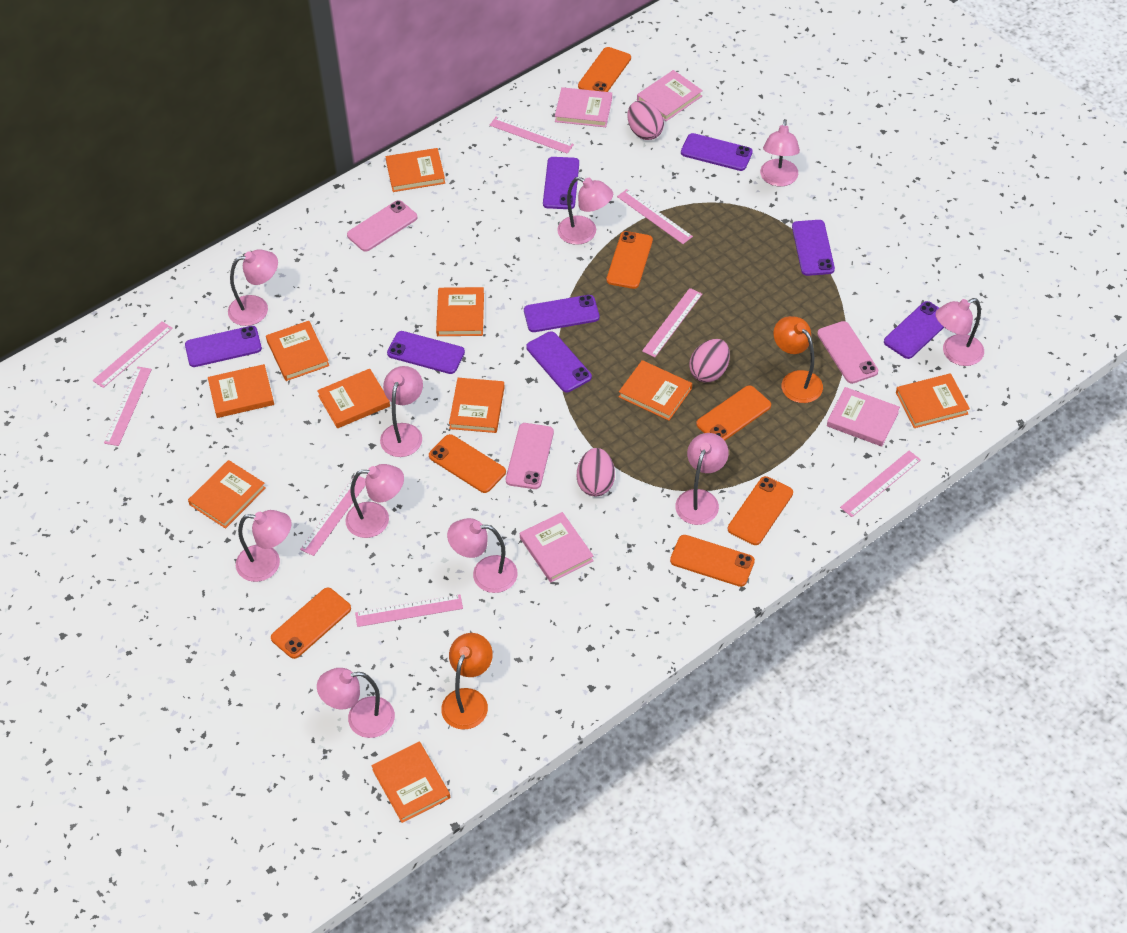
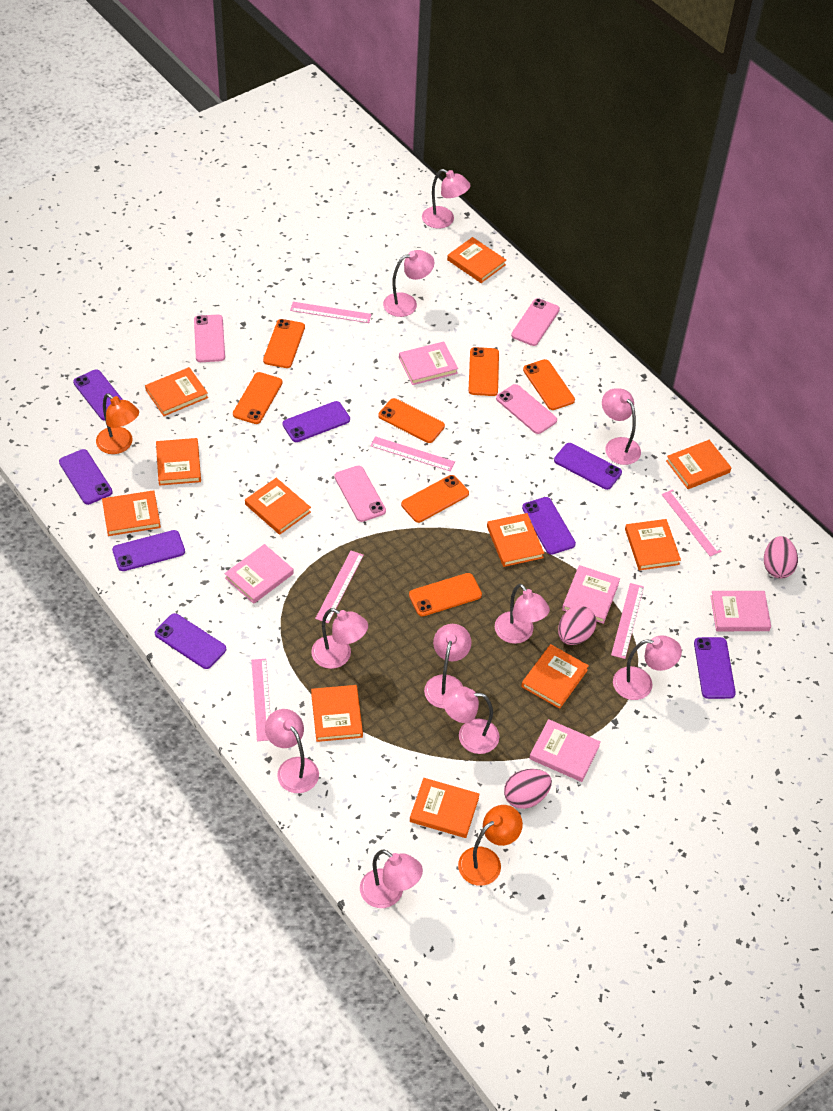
orange book: [188,460,266,529] [208,364,274,418] [266,321,329,381] [317,369,390,428] [371,742,450,823] [386,148,445,192] [436,287,484,336] [449,378,505,433] [619,360,692,421] [896,373,970,428] = 10 -> [102,490,161,536] [145,367,208,416] [156,438,201,486] [245,478,311,535] [311,685,363,742] [410,778,480,838] [447,237,506,283] [487,513,544,567] [521,644,589,709] [625,519,681,571] [666,440,731,489] = 11
pink book: [520,512,594,582] [555,87,612,127] [637,70,703,121] [827,387,900,446] = 4 -> [224,544,294,604] [399,342,458,385] [529,719,601,782] [562,565,620,624] [710,591,771,631] = 5
pink phone: [347,200,417,252] [506,423,554,489] [817,321,878,384] = 3 -> [194,315,225,362] [334,465,386,522] [496,384,557,434] [511,298,560,346] = 4
pink ruler: [93,321,173,388] [104,367,152,446] [300,476,366,556] [355,595,463,627] [489,117,574,154] [617,189,693,244] [642,288,702,357] [840,451,921,517] = 8 -> [251,659,270,741] [290,302,372,323] [315,551,364,623] [370,436,455,471] [611,583,644,659] [661,489,721,557] = 6

